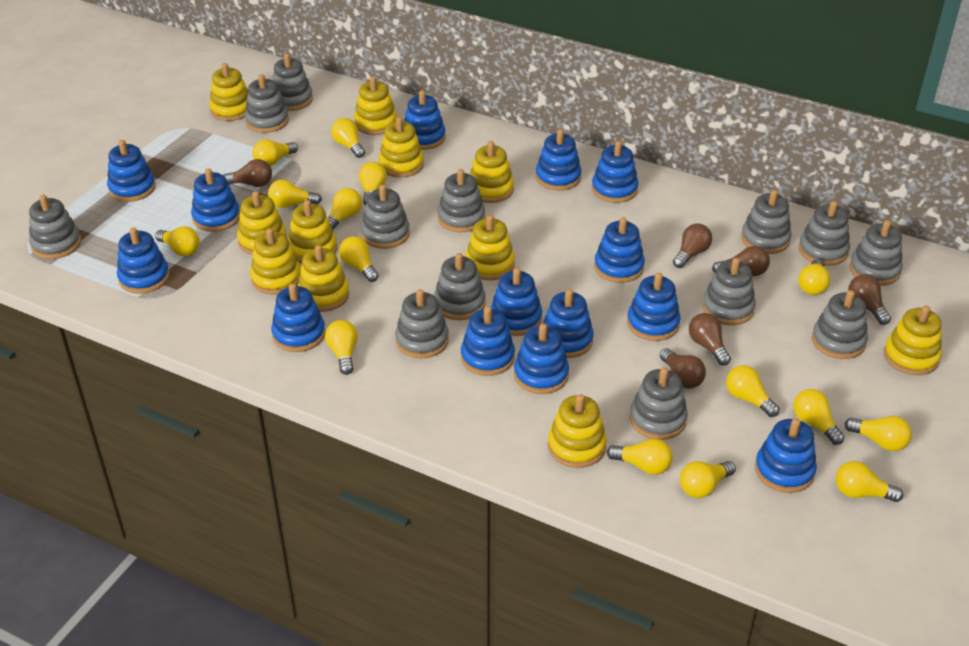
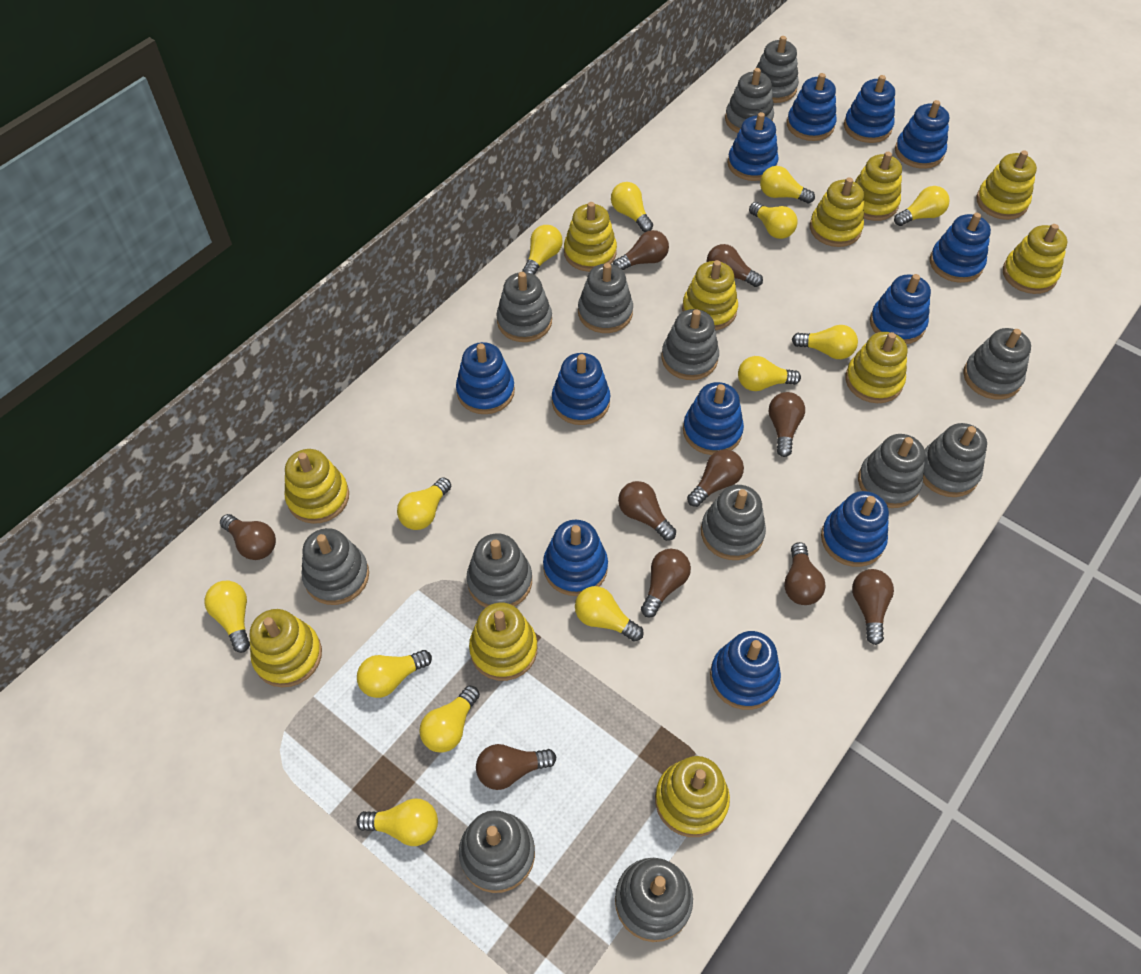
blue stacking toy: [107,140,156,202] [117,228,170,294] [191,168,240,232] [271,283,325,352] [404,90,445,150] [461,306,515,376] [491,268,542,336] [514,324,569,394] [536,129,582,190] [543,289,594,358] [592,141,638,203] [594,217,645,283] [627,273,680,341] [755,418,817,493] = 14 -> [456,342,515,414] [543,520,608,596] [552,353,610,425] [683,382,744,455] [710,631,781,710] [728,112,779,181] [787,73,837,141] [821,491,889,567] [844,75,895,143] [870,274,931,344] [895,100,949,169] [930,213,991,283] = 12
brown light bulb: [223,159,272,187] [660,348,706,389] [673,223,712,268] [689,313,731,366] [712,246,770,276] [848,274,891,325] = 6 -> [220,514,276,560] [476,744,556,790] [613,230,669,270] [618,481,676,541] [641,549,691,617] [687,450,744,507] [707,244,763,287] [769,392,805,457] [784,542,826,605] [852,569,894,645] = 10
yellow light bulb: [155,226,200,256] [252,139,298,166] [268,179,322,208] [325,320,358,375] [328,188,362,230] [331,118,365,158] [339,236,379,282] [359,162,387,206] [607,439,673,475] [680,461,736,498] [726,365,779,417] [793,389,845,445] [798,259,830,295] [836,461,903,502] [845,416,912,451] = 15 -> [204,581,250,653] [356,798,438,846] [357,650,432,698] [397,477,451,530] [419,686,480,753] [522,225,563,275] [575,586,644,642] [611,182,653,232] [738,356,801,391] [749,202,798,239] [760,166,815,204] [792,325,858,359] [894,186,950,226] = 13

